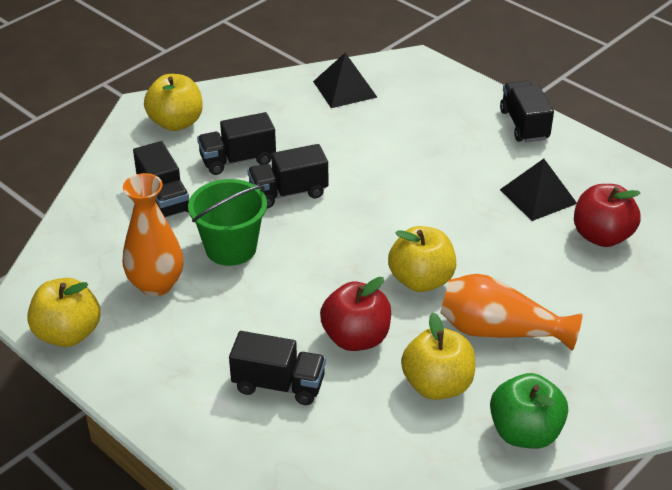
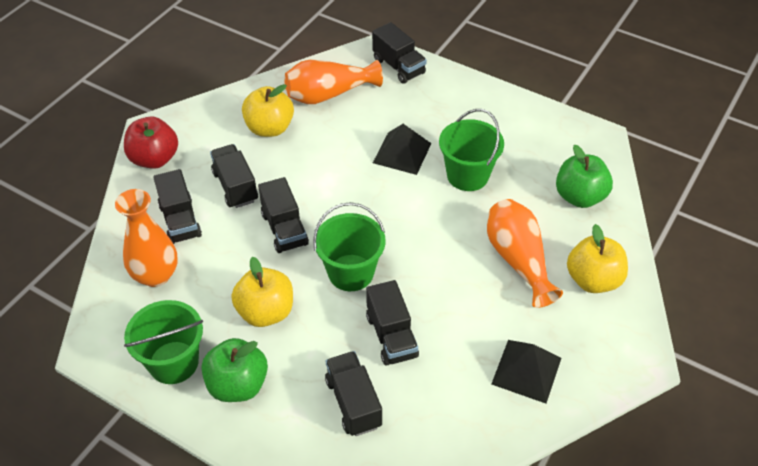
black truck: [133,141,189,218] [197,112,276,175] [229,331,326,405] [247,144,328,208] [500,81,554,142] = 5 -> [153,169,202,244] [210,144,258,208] [258,177,309,253] [325,351,382,436] [366,280,419,366] [372,22,427,84] = 6
green apple: [490,373,568,448] = 1 -> [202,338,268,402] [556,145,613,208] = 2
green bucket: [188,179,267,266] = 1 -> [124,300,203,384] [313,202,386,291] [439,109,504,191] = 3
orange vase: [123,173,183,296] [440,274,583,351] = 2 -> [115,189,178,287] [284,60,383,104] [487,199,563,308] = 3
red apple: [320,277,391,351] [574,184,641,247] = 2 -> [124,117,178,169] = 1
yellow apple: [27,278,100,347] [144,74,203,131] [388,226,456,292] [401,313,475,400] = 4 -> [231,257,293,327] [242,84,294,137] [567,224,628,293] = 3

